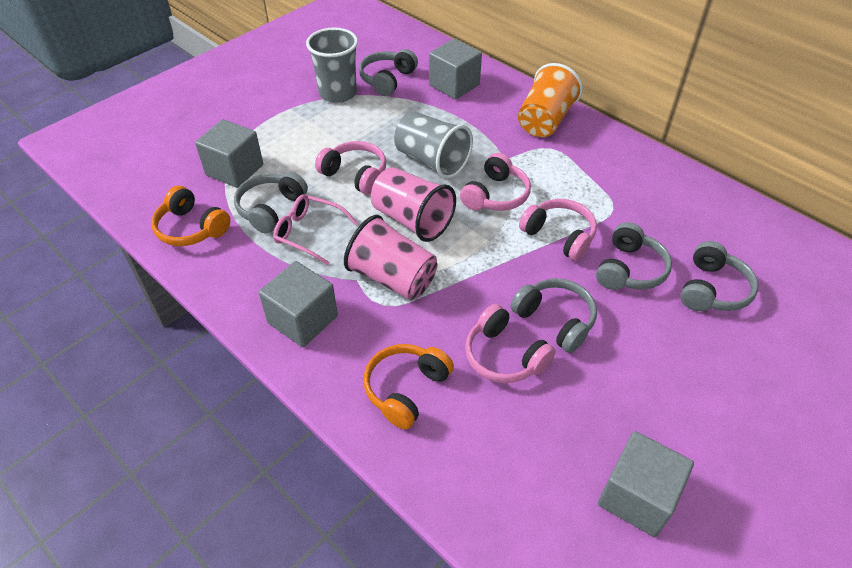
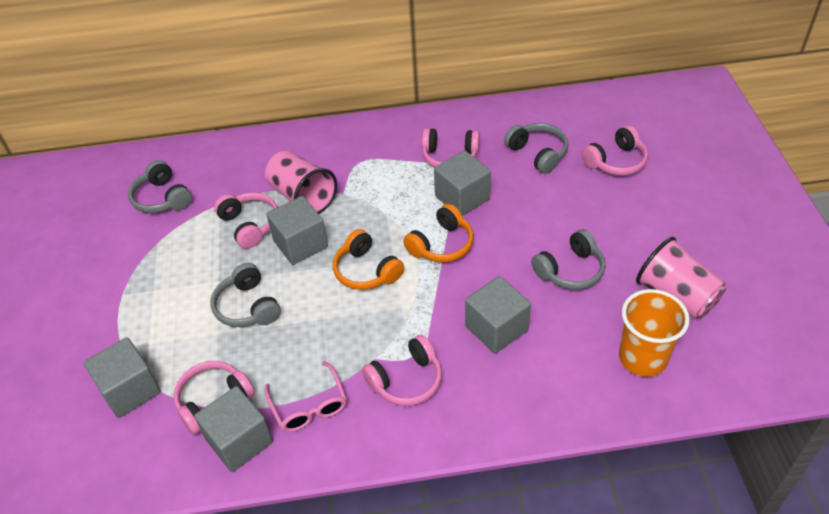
grey cube: [195,119,263,188] [259,261,338,347] [429,39,482,99] [598,431,694,537] = 4 -> [84,337,161,418] [194,386,273,472] [266,196,328,265] [434,150,491,216] [465,276,531,354] = 5
grey cup: [306,28,358,103] [394,111,473,179] = 2 -> none = 0
grey headphones: [234,172,308,234] [359,49,418,96] [510,278,597,353] [596,222,672,290] [680,241,758,311] = 5 -> [128,160,192,213] [210,263,281,327] [504,123,568,174] [531,229,605,290] = 4
pink headphones: [315,141,386,194] [460,153,531,211] [465,304,556,383] [519,199,597,261] = 4 -> [173,361,255,435] [214,192,277,249] [362,335,442,406] [422,128,480,168] [581,125,648,176] = 5

